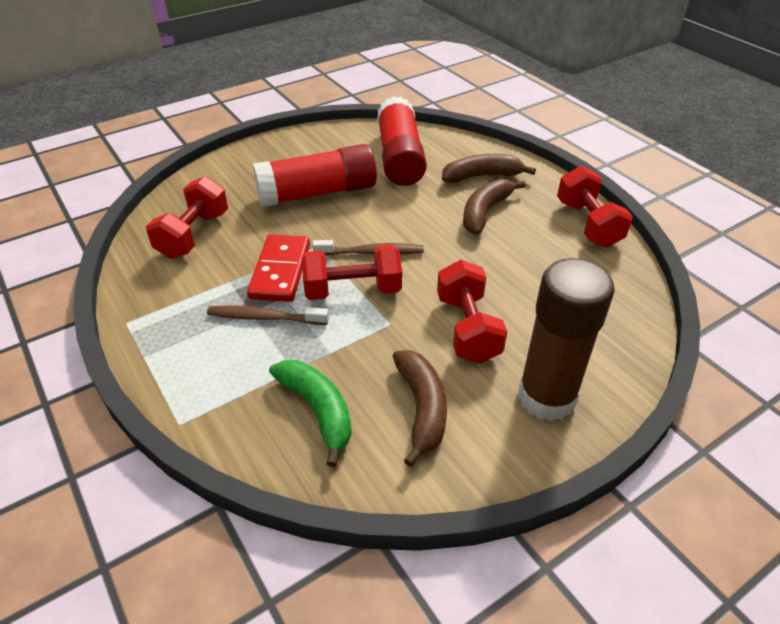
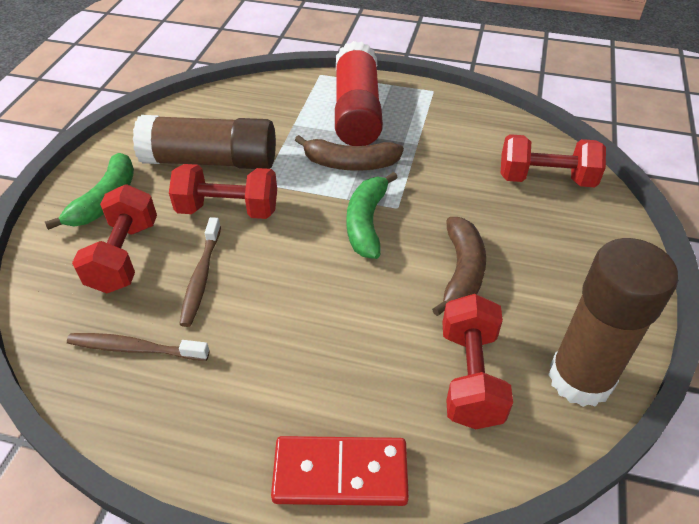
brown banana: [393,350,447,467] [442,154,536,183] [463,179,526,235] = 3 -> [295,135,404,171] [432,217,486,316] = 2
brown glue stick: [518,258,615,421] = 1 -> [133,115,276,169] [548,238,678,407] = 2
green banana: [269,360,352,467] = 1 -> [45,153,134,230] [347,172,398,259] = 2
red glue stick: [253,144,377,207] [377,96,427,186] = 2 -> [335,41,383,146] = 1

